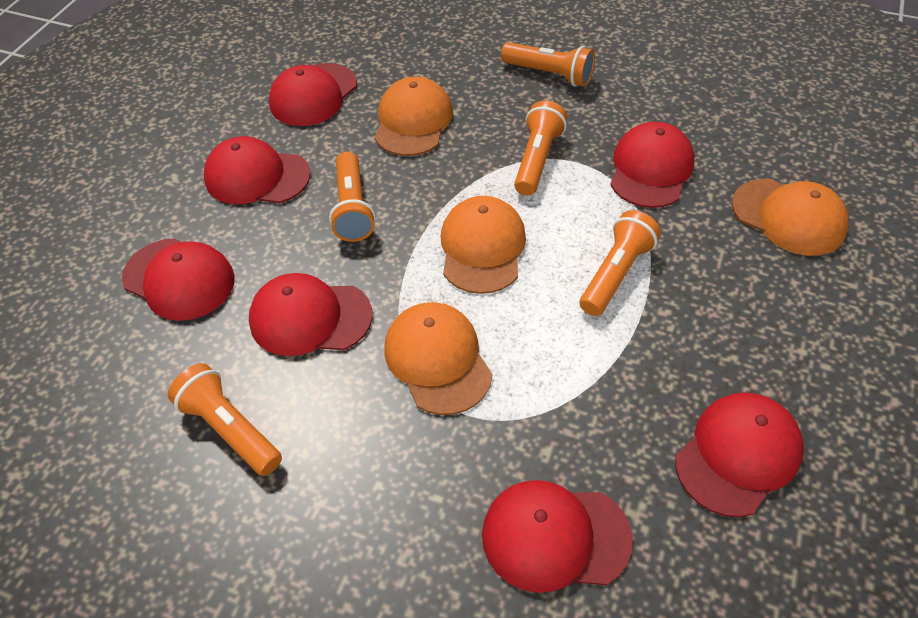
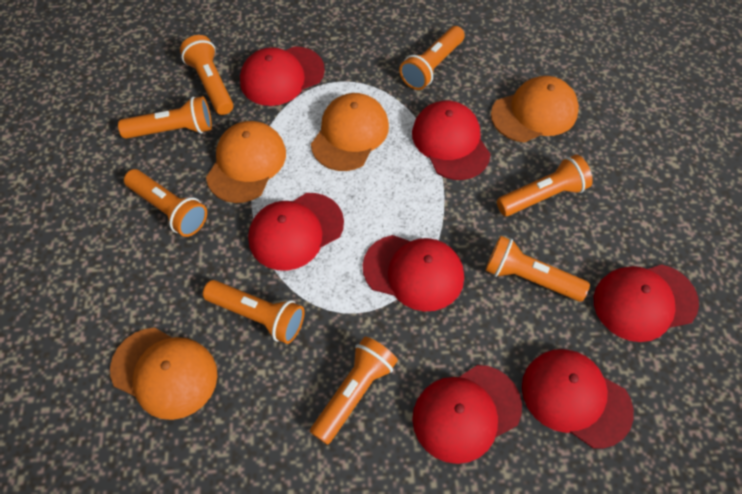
orange flashlight: [168,363,282,476] [329,152,375,242] [501,42,595,87] [514,100,567,196] [580,210,661,316] = 5 -> [118,96,212,139] [124,169,207,237] [180,35,233,115] [203,280,305,344] [310,337,398,445] [399,26,465,90] [485,236,590,301] [497,154,593,216] = 8

